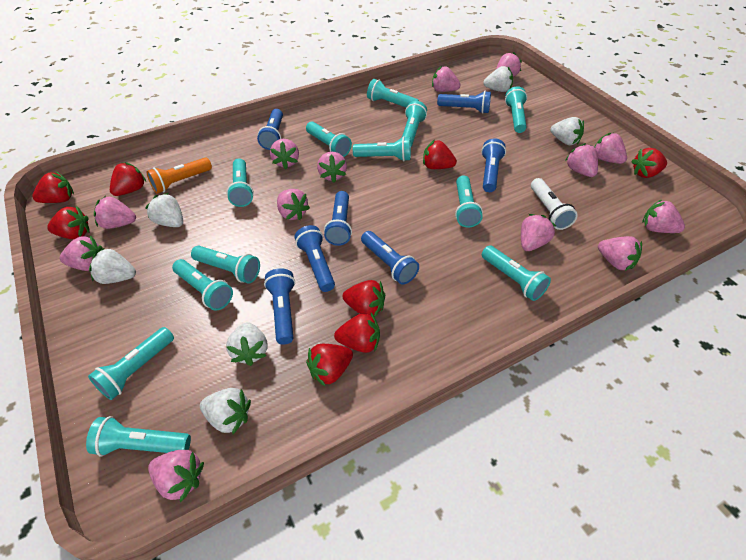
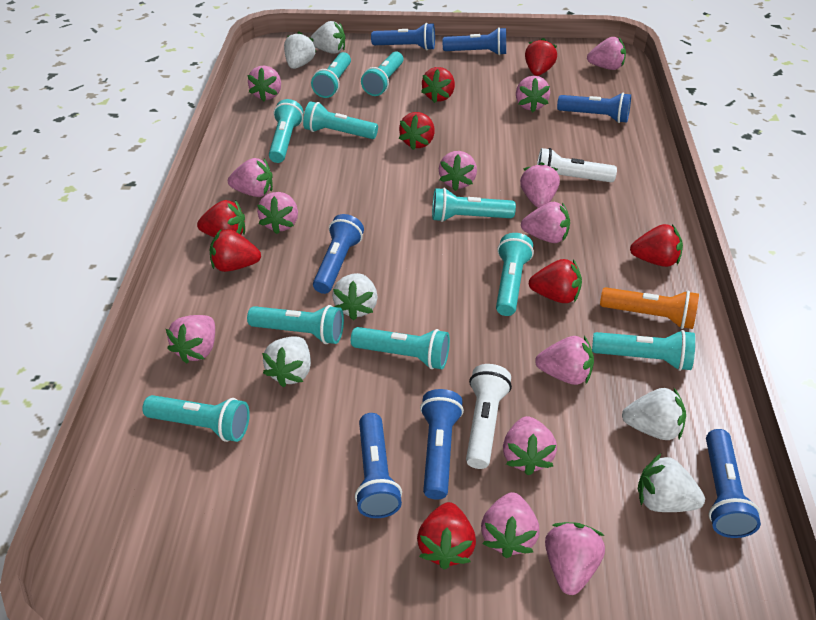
turquoise flashlight: [86,416,191,456] [88,327,174,400] [172,259,233,311] [191,246,260,283] [227,158,254,207] [306,122,352,157] [353,136,411,161] [367,79,419,107] [402,101,427,147] [455,175,483,228] [482,245,551,301] [505,86,527,133] = 12 -> [142,395,250,442] [247,305,344,344] [269,99,303,163] [303,101,378,139] [311,52,351,98] [351,327,450,369] [361,51,403,96] [432,188,516,222] [496,233,534,316] [592,330,695,371] = 10
white flashlight: [531,178,578,230] = 1 -> [466,364,512,469] [537,148,617,182] = 2

